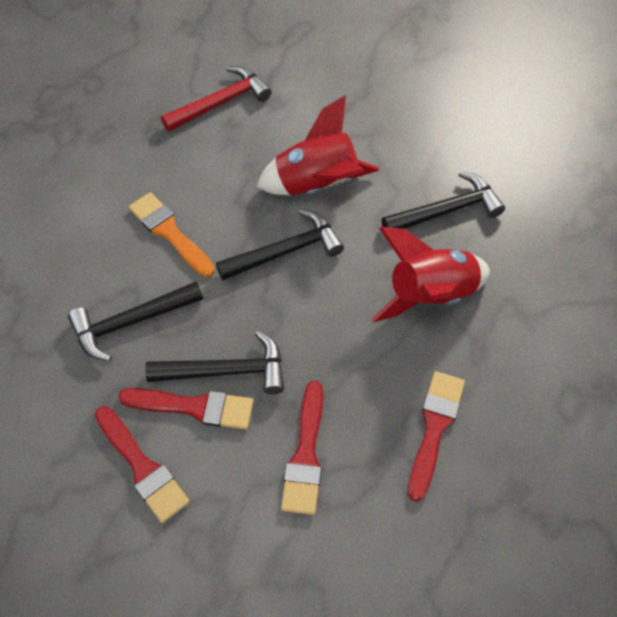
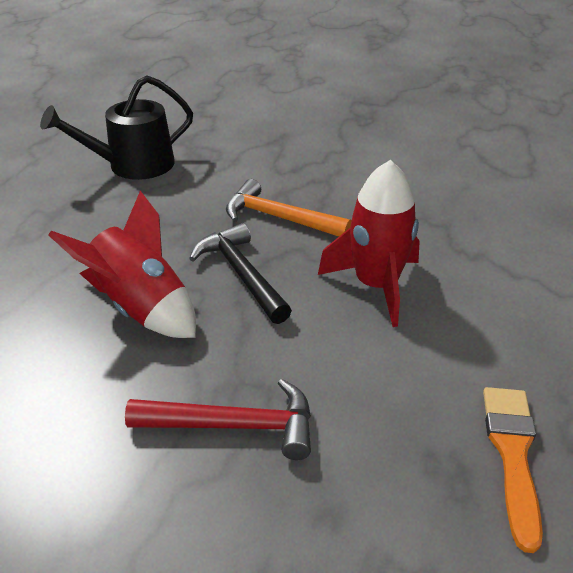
black hammer: [68,281,203,361] [145,331,284,394] [216,209,344,280] [381,171,505,229] = 4 -> [189,223,292,324] = 1
black watering can: none = 0 -> [40,75,193,180] = 1
orange hammer: none = 0 -> [226,179,352,237] = 1
red brush: [95,406,190,523] [118,388,254,430] [281,381,323,515] [408,371,465,502] = 4 -> none = 0

